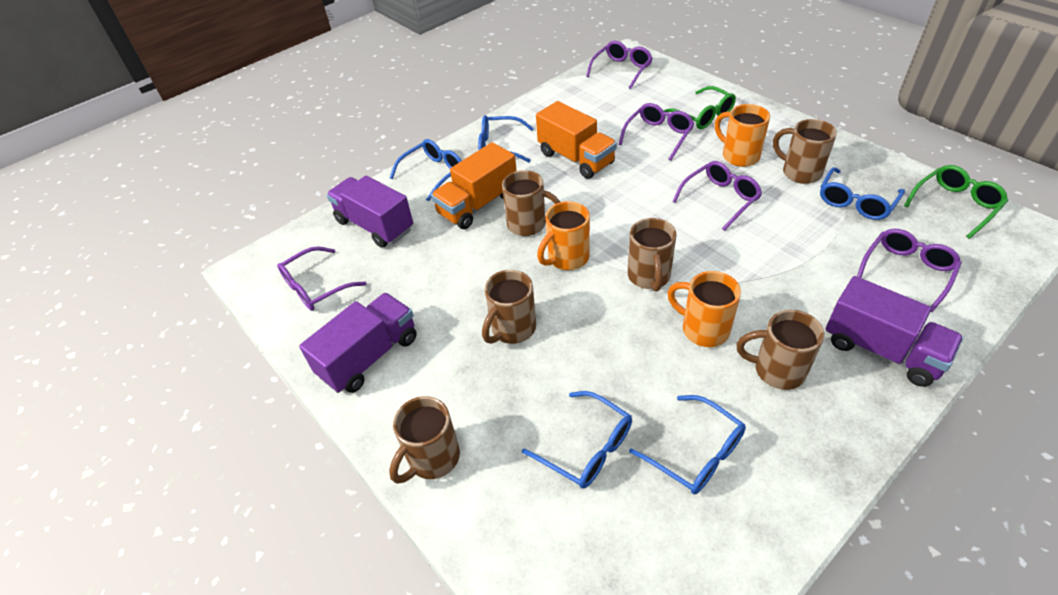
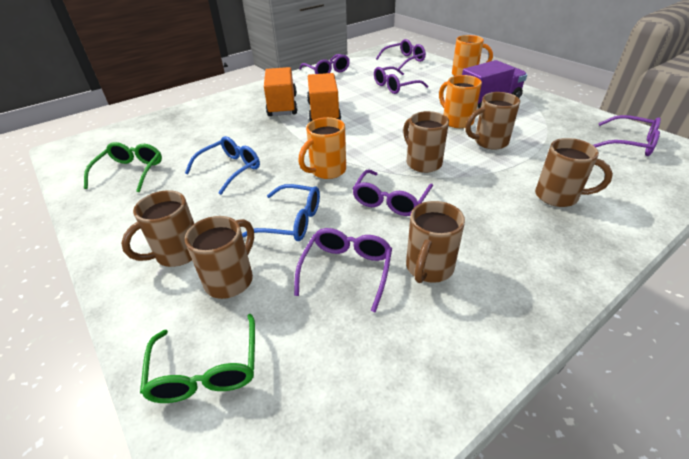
blue glasses: [390,139,462,201] [478,115,534,163] [522,391,632,489] [629,395,746,494] [820,167,905,220] = 5 -> [185,136,260,195] [242,184,320,241] = 2
purple glasses: [277,246,367,311] [586,41,653,89] [619,103,694,161] [673,161,762,231] [857,229,962,312] = 5 -> [294,228,392,312] [299,54,350,74] [352,169,433,216] [374,66,428,94] [376,39,426,70] [593,115,661,156] = 6
purple truck: [299,293,417,393] [326,176,413,248] [826,276,963,387] = 3 -> [462,60,527,108] = 1

